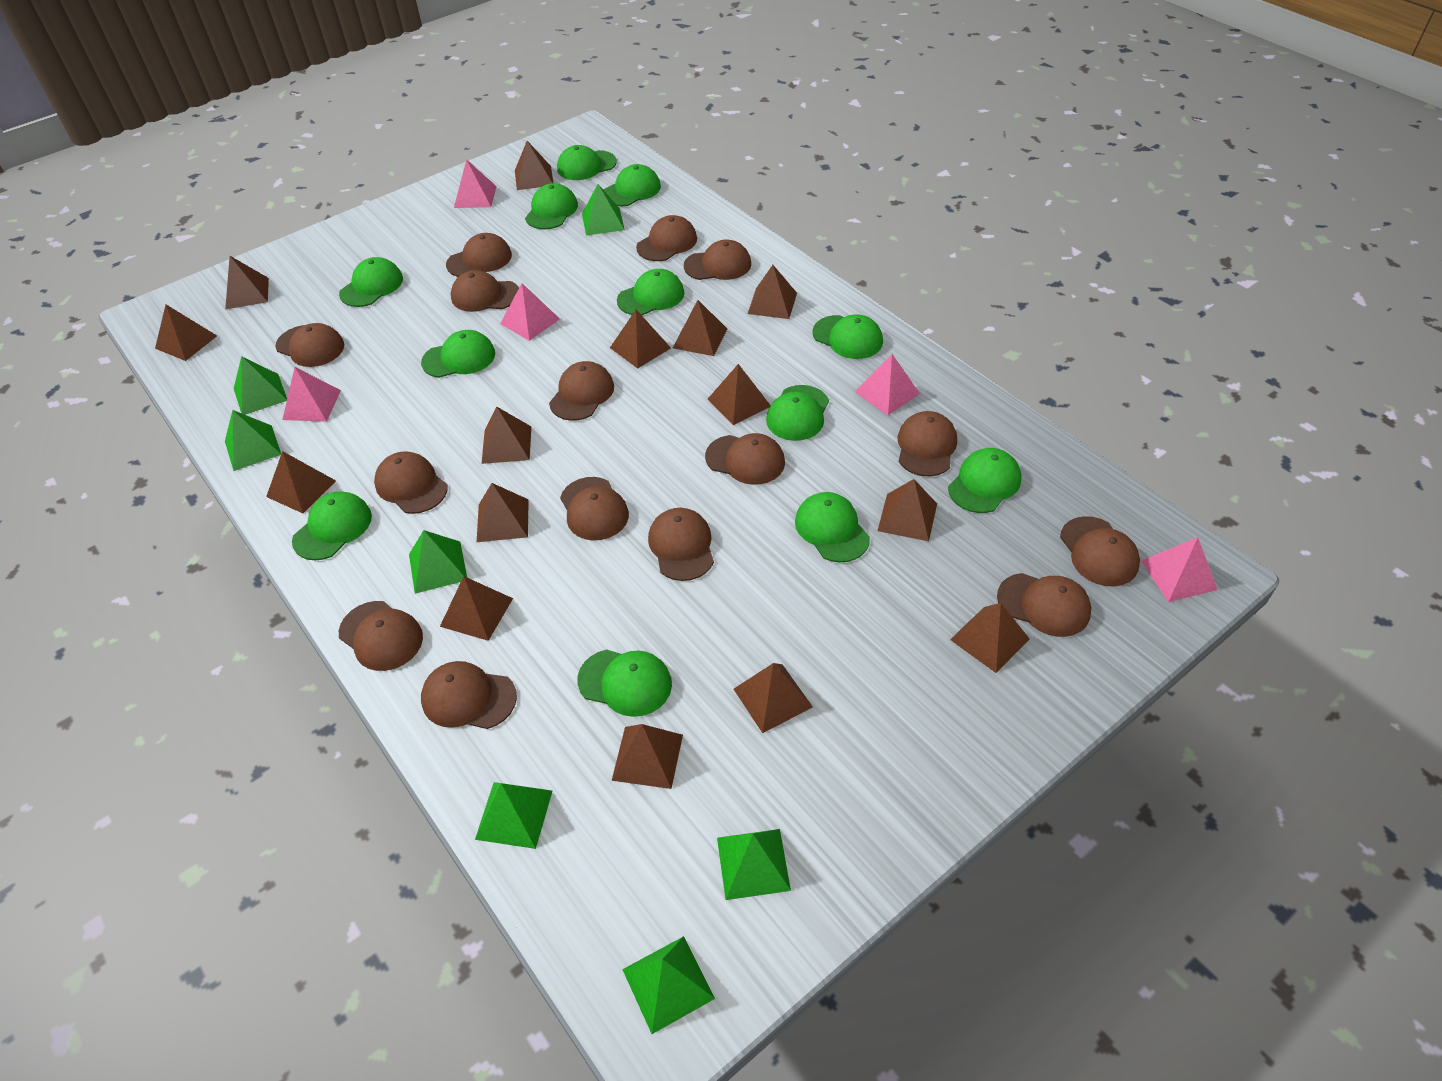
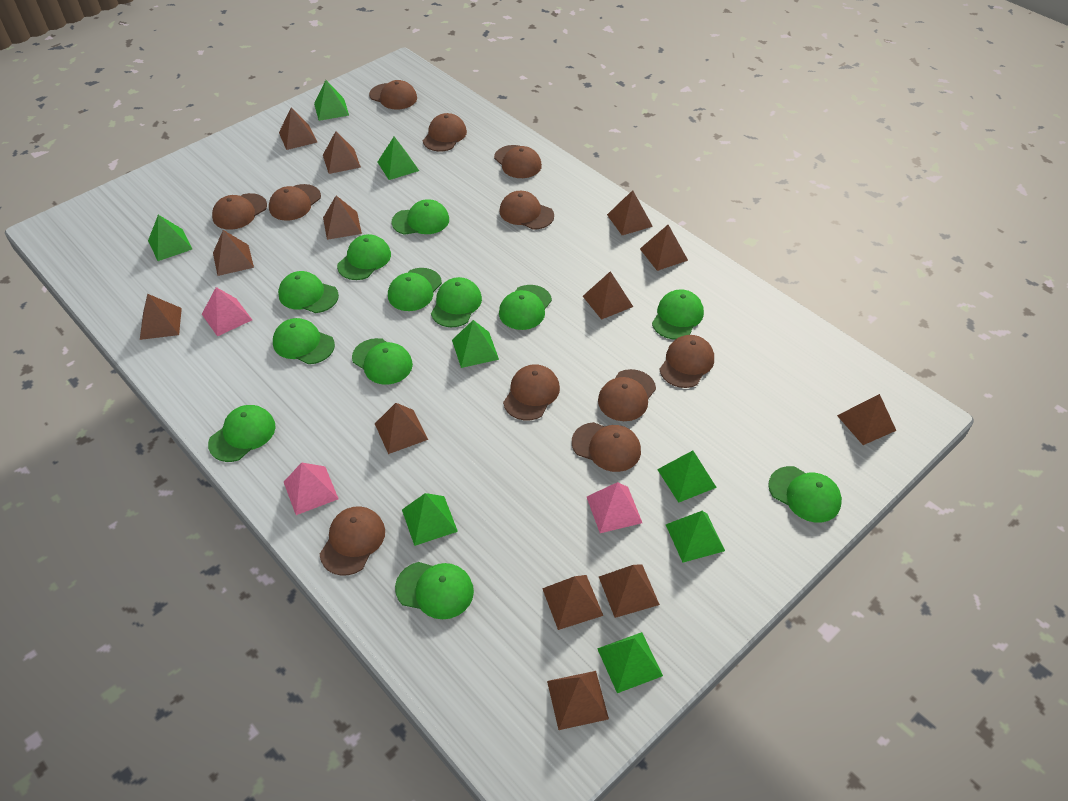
brown cap: [275,323,344,367] [339,601,423,671] [374,451,447,514] [421,661,517,729] [446,233,512,277] [451,270,519,312] [549,361,614,421] [560,477,629,540] [636,215,697,261] [648,508,714,581] [684,239,751,280] [705,433,785,485] [898,411,957,476] [997,573,1091,637] [1060,516,1140,586] = 15 -> [212,193,267,230] [269,184,321,221] [320,506,385,576] [369,80,417,110] [423,113,467,152] [494,145,542,178] [500,191,554,230] [503,364,560,420] [572,422,641,472] [598,369,656,421] [659,335,714,388] = 11
brown pyramid: [155,305,217,361] [225,256,269,310] [266,451,336,513] [440,576,513,641] [477,483,529,542] [481,407,531,464] [515,141,553,190] [610,310,671,369] [612,724,683,789] [673,300,727,356] [708,364,771,425] [733,663,813,733] [748,265,797,319] [878,479,937,541] [950,603,1030,673] = 15 -> [140,294,182,340] [213,230,254,276] [279,108,317,150] [323,131,361,174] [323,196,362,240] [375,403,428,454] [542,575,603,630] [547,671,609,730] [583,271,633,320] [599,564,660,618] [607,190,653,235] [640,225,688,271] [837,394,896,445] = 13
green pyramid: [225,410,281,471] [234,356,287,415] [409,530,467,594] [475,782,552,849] [582,184,625,235] [622,936,715,1034] [717,829,791,900] = 7 -> [148,215,192,261] [314,80,349,121] [377,137,419,180] [402,493,458,546] [452,320,499,368] [597,632,663,693] [657,451,717,503] [665,511,725,562] = 8
pink pyramid: [282,367,341,422] [454,159,497,208] [500,283,560,341] [855,354,920,415] [1141,537,1218,602] = 5 -> [202,287,252,336] [284,462,338,515] [587,482,642,533] = 3

